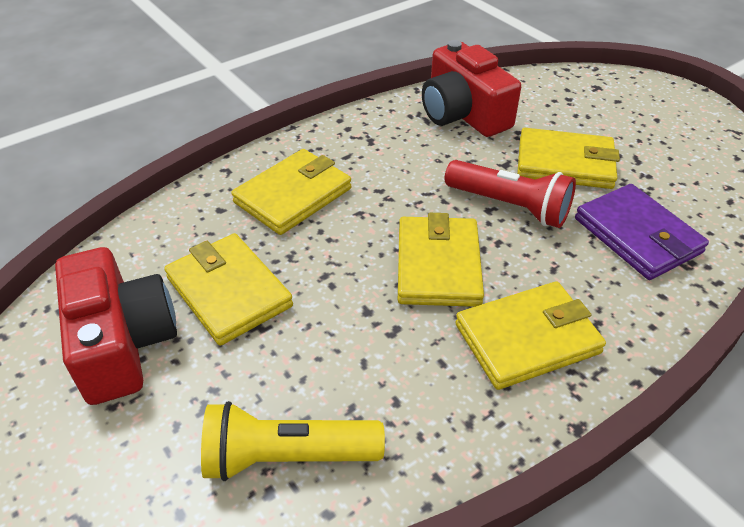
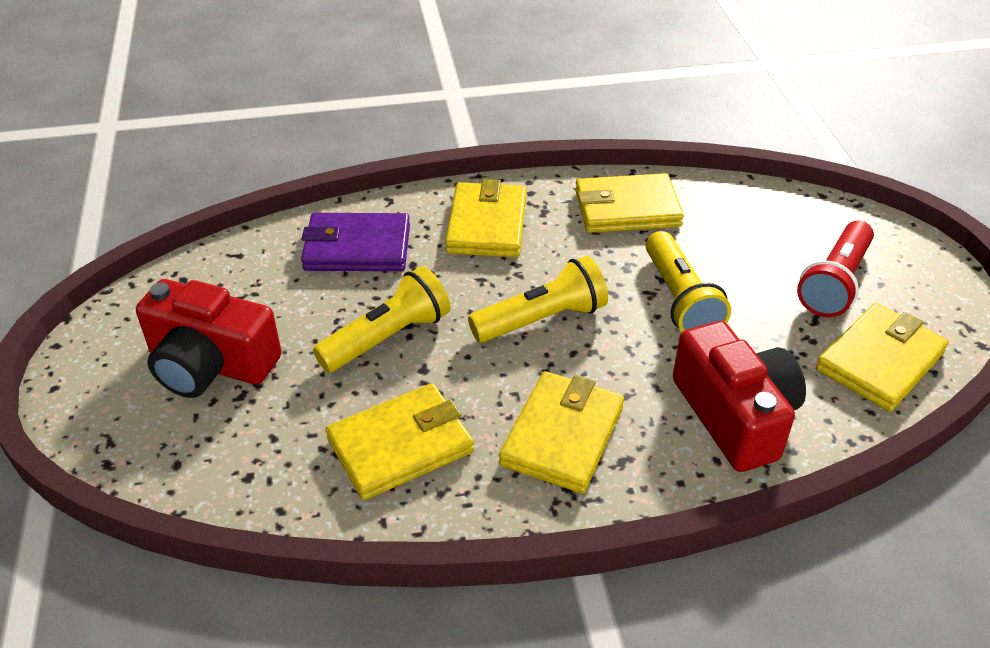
yellow flashlight: [201,401,385,481] = 1 -> [313,266,451,373] [468,256,608,343] [646,231,731,332] = 3

